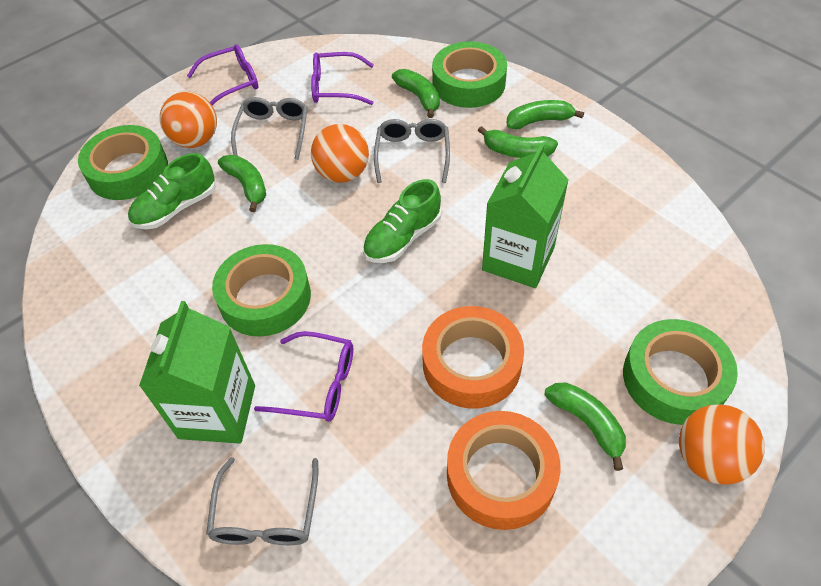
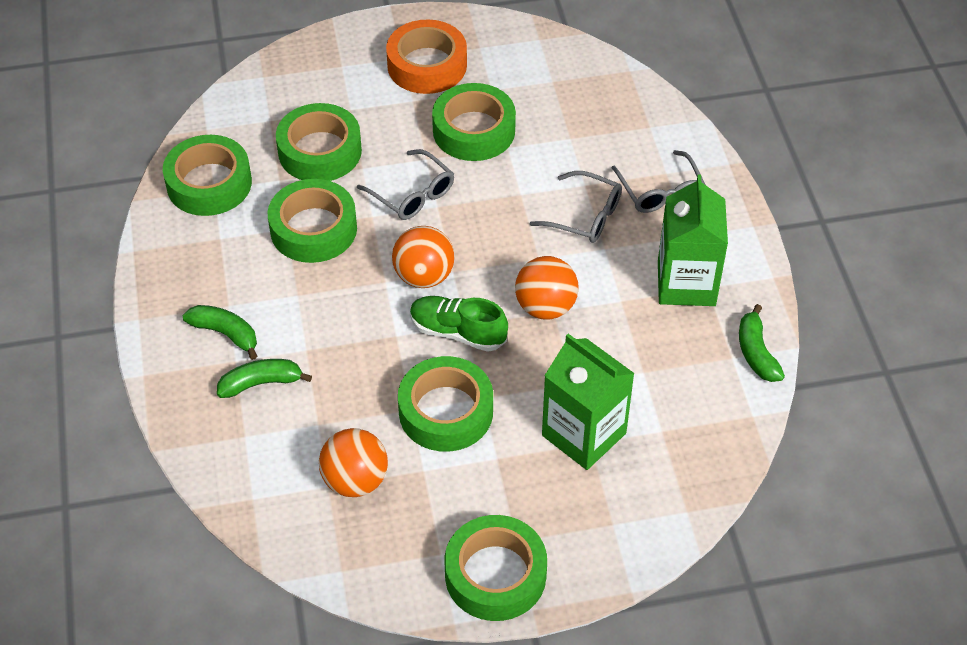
green banana: [218,155,266,212] [392,69,440,118] [478,126,558,158] [507,100,584,129] [545,382,626,471] = 5 -> [183,305,257,360] [217,359,312,398] [739,304,785,382] = 3
green shoe: [128,153,216,229] [363,179,441,263] = 2 -> [410,296,508,352] = 1
green tape: [78,125,168,200] [212,244,311,337] [432,41,507,108] [623,319,738,425] = 4 -> [163,135,252,216] [268,179,357,263] [276,103,362,181] [398,356,493,452] [432,83,516,161] [445,515,547,621] = 6
orange tape: [422,306,524,409] [447,411,561,530] = 2 -> [386,19,467,94] = 1
purple glasses: [187,44,258,105] [254,331,353,422] [311,52,374,105] = 3 -> none = 0

